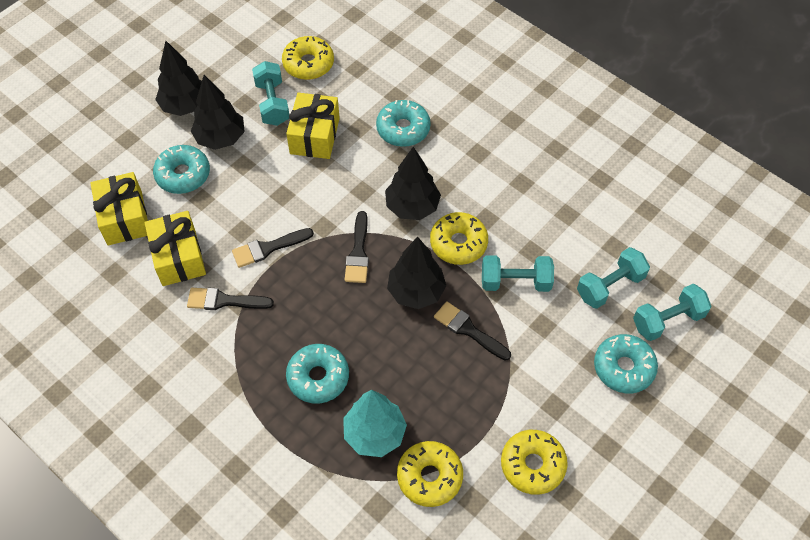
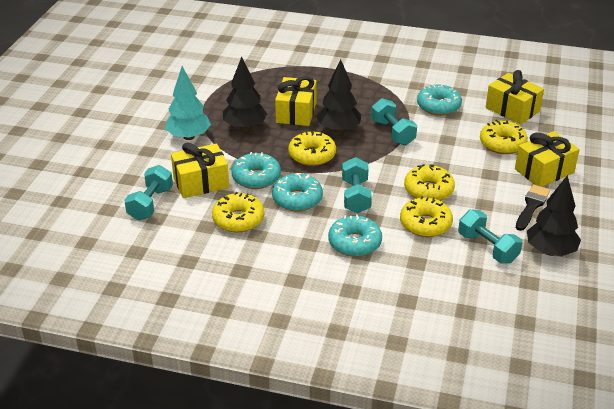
black brush: [187,287,274,310] [232,228,314,268] [345,211,369,283] [434,301,511,361] = 4 -> [516,184,550,231] = 1
black tree: [155,41,202,116] [191,75,245,150] [385,147,441,220] [387,237,446,309] = 4 -> [223,57,267,130] [317,59,361,133] [527,175,581,256] = 3
yellow donut: [282,36,334,80] [397,441,463,507] [430,212,488,265] [501,430,568,495] = 4 -> [212,192,264,233] [288,130,336,166] [400,196,453,237] [404,164,455,201] [480,120,528,154] = 5
yellow gift: [90,172,148,245] [145,211,206,286] [286,93,340,159] = 3 -> [171,142,229,198] [275,76,317,126] [486,70,544,124] [515,131,580,187] = 4

